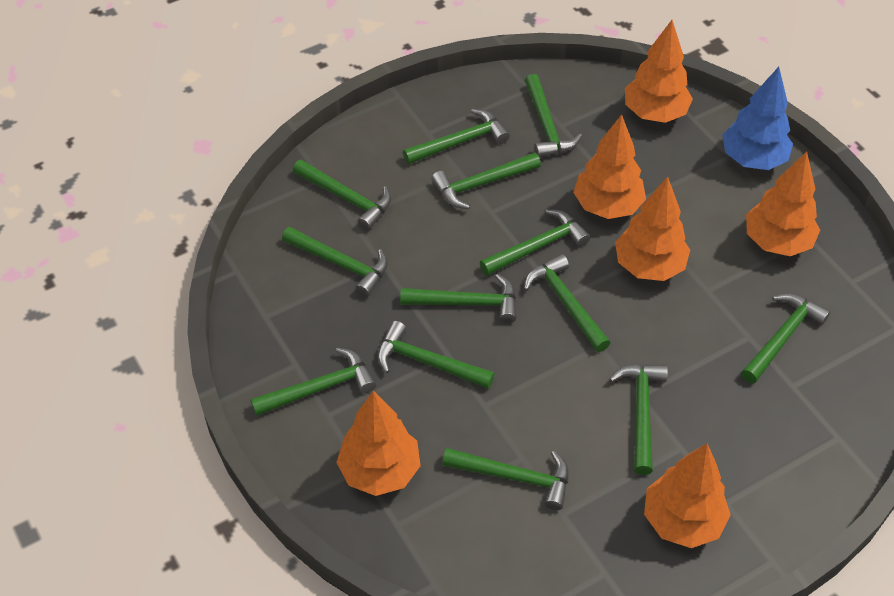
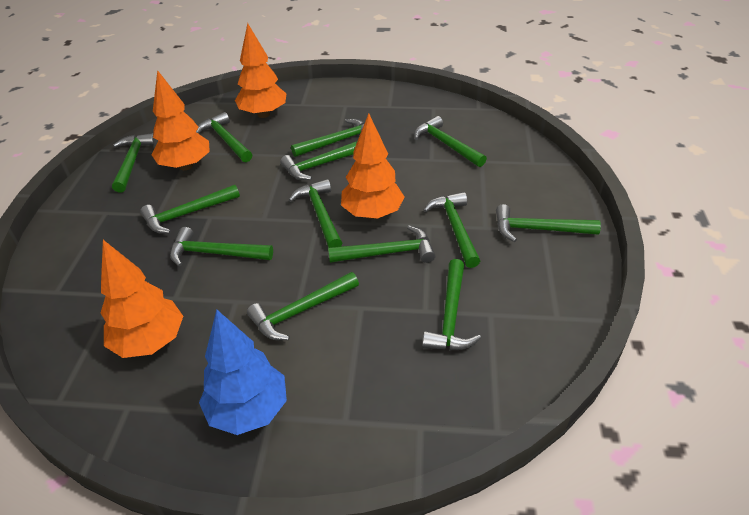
orange tree: [336,391,421,496] [573,114,646,219] [615,176,690,281] [625,20,693,123] [644,443,731,548] [746,151,820,256] = 6 -> [101,240,183,358] [151,70,210,170] [235,23,286,118] [341,113,404,219] = 4

